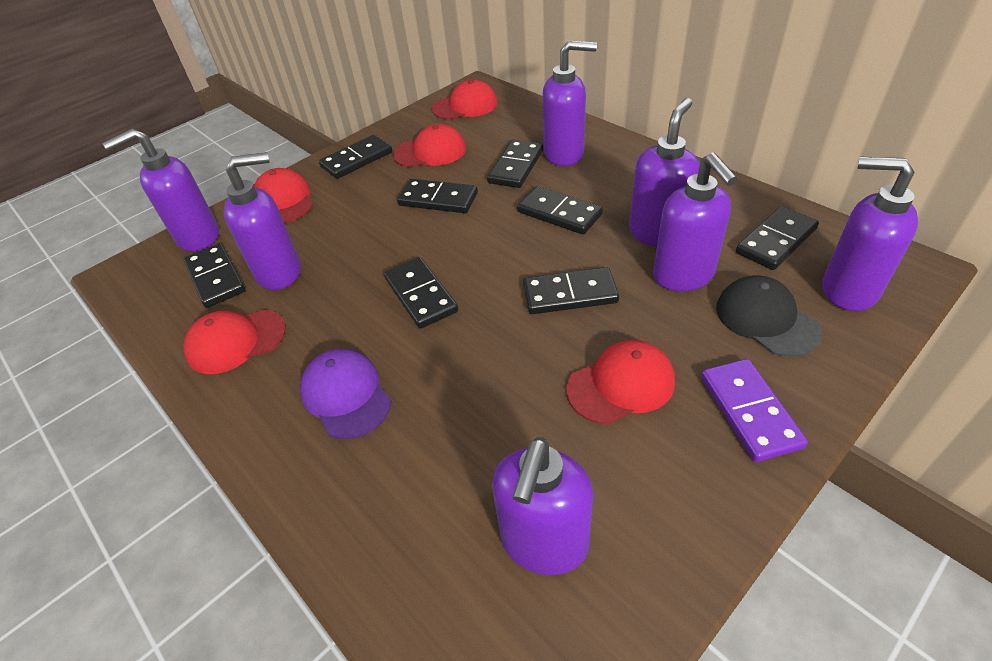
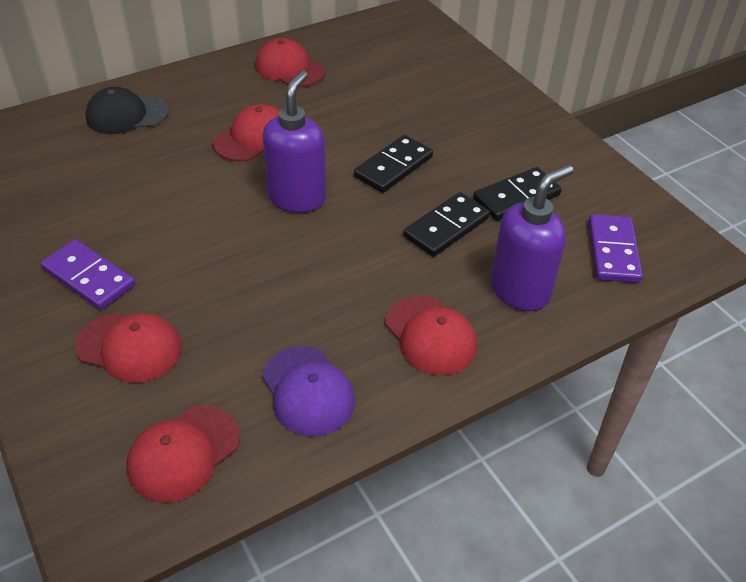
black domino: [183,243,245,308] [319,135,392,179] [384,257,458,329] [397,179,478,213] [487,139,543,188] [517,186,603,235] [523,267,619,314] [736,206,819,270] = 8 -> [354,135,433,193] [403,192,490,257] [473,167,562,221] = 3
purple domino: [701,359,808,462] = 1 -> [41,239,135,310] [589,214,643,283] = 2
purple soap dispenser: [103,129,219,252] [224,152,301,290] [492,437,593,575] [543,40,597,166] [629,98,700,247] [653,152,738,292] [822,157,918,311] = 7 -> [263,70,326,213] [491,164,573,311] = 2

